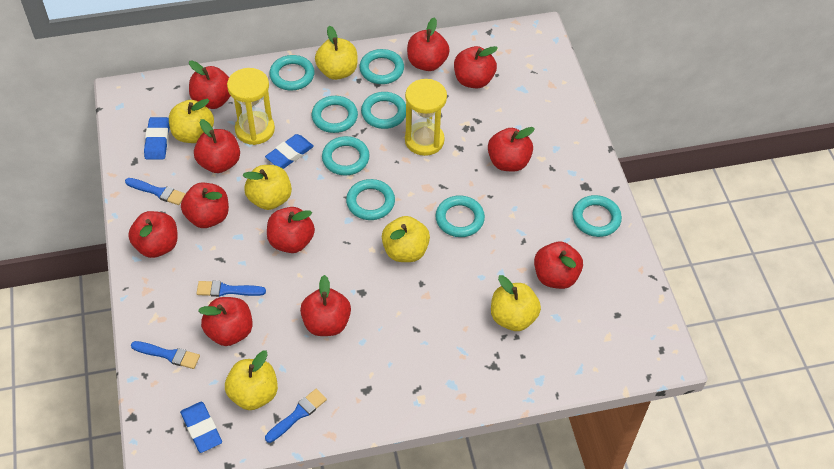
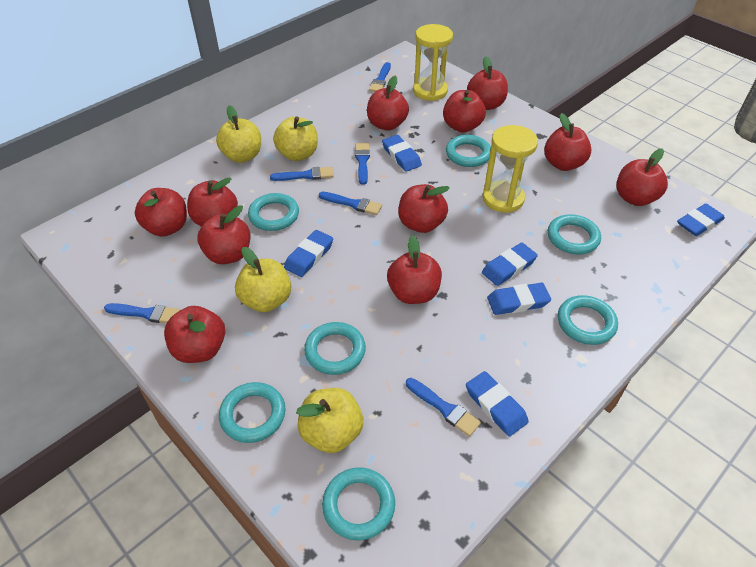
blue brush: [125,178,185,205] [131,341,200,369] [196,281,266,297] [265,389,327,443] = 4 -> [104,303,180,323] [270,167,334,181] [319,192,382,215] [355,143,370,185] [369,62,391,92] [406,378,481,437] = 6
blue eraser: [144,117,170,160] [180,402,222,453] [265,134,314,169] = 3 -> [284,230,333,277] [382,135,422,172] [466,371,529,437] [482,243,538,286] [487,283,551,315] [677,204,725,236] = 6
turquoise ring: [269,55,315,90] [312,96,358,133] [322,136,369,175] [346,179,395,220] [359,49,404,84] [361,92,406,129] [435,195,485,237] [572,195,622,237] = 8 -> [219,382,286,443] [248,193,299,231] [304,322,366,375] [322,467,395,541] [446,135,491,167] [548,214,601,255] [558,295,618,345] = 7
yellow apple: [169,99,214,143] [225,351,278,410] [243,165,292,210] [315,26,358,80] [382,216,430,262] [491,275,541,331] = 6 -> [216,105,261,163] [235,247,291,312] [273,116,318,161] [296,388,363,453] = 4

